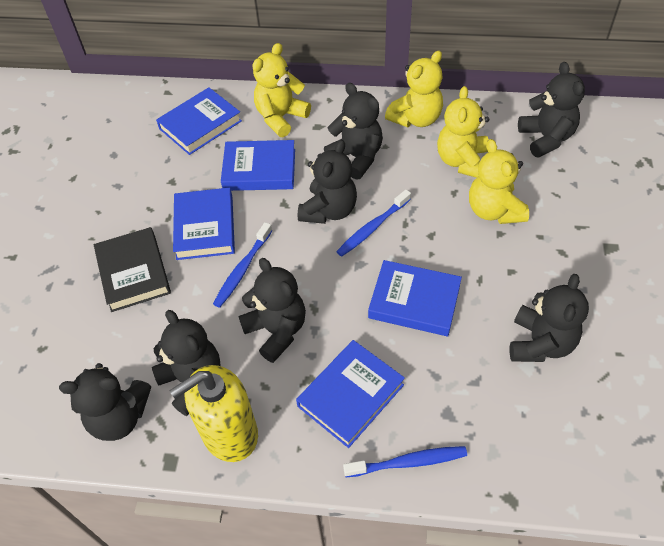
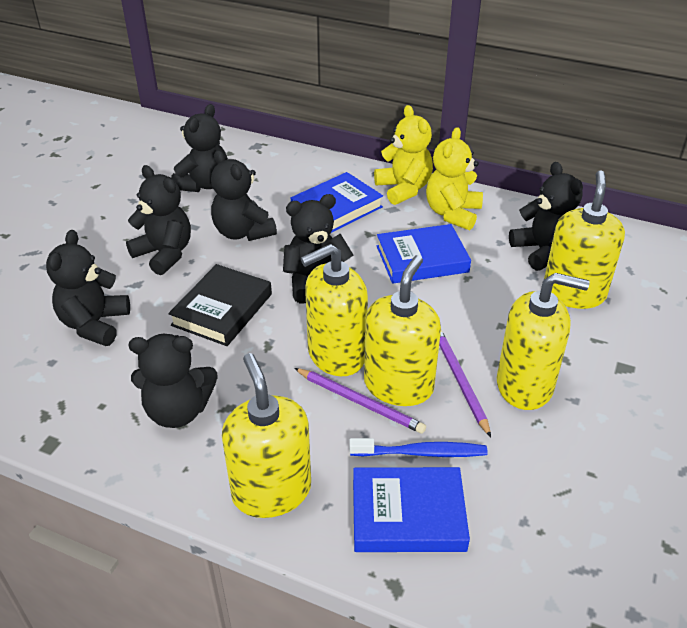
blue book: [156,87,242,155] [173,188,235,260] [221,140,295,191] [296,340,405,448] [368,260,462,336] = 5 -> [291,172,383,233] [353,467,470,552] [377,224,471,284] = 3
blue toothbrush: [213,222,272,308] [336,190,411,257] [343,446,467,477] = 3 -> [349,438,488,457] = 1
purple pencil: none = 0 -> [294,368,426,433] [439,330,491,437] = 2
yellow soap dispenser: [170,365,258,462] = 1 -> [222,353,311,518] [301,244,368,376] [364,255,441,406] [497,273,590,410] [544,170,625,309] = 5
yellow teddy bear: [252,43,311,137] [385,51,443,127] [437,86,489,178] [469,139,529,224] = 4 -> [374,105,433,205] [426,127,483,230] = 2

